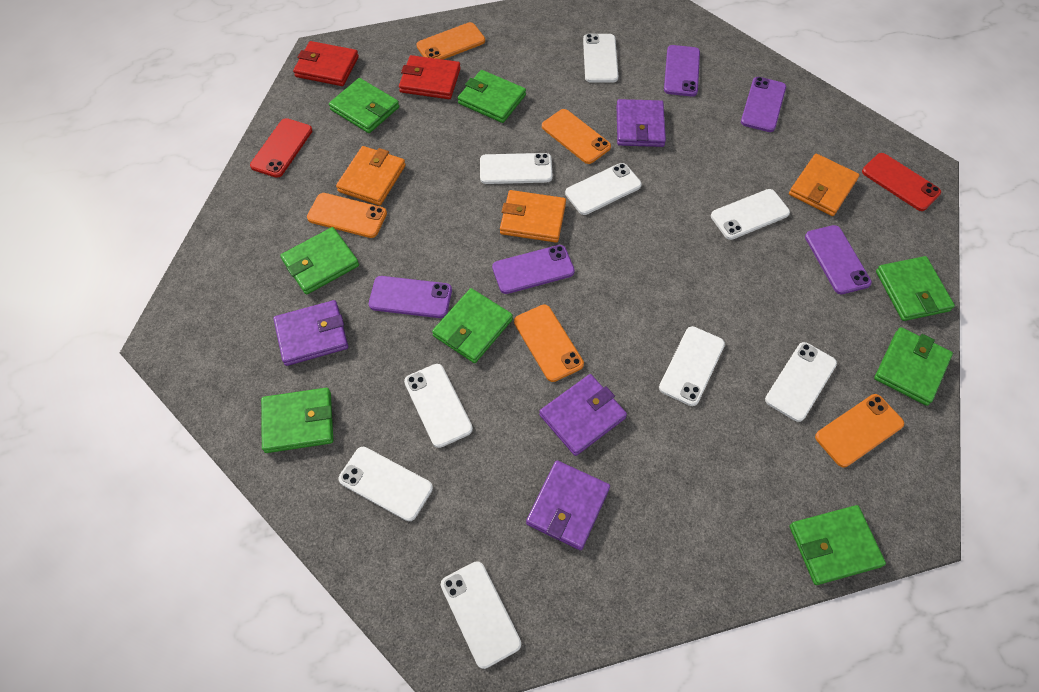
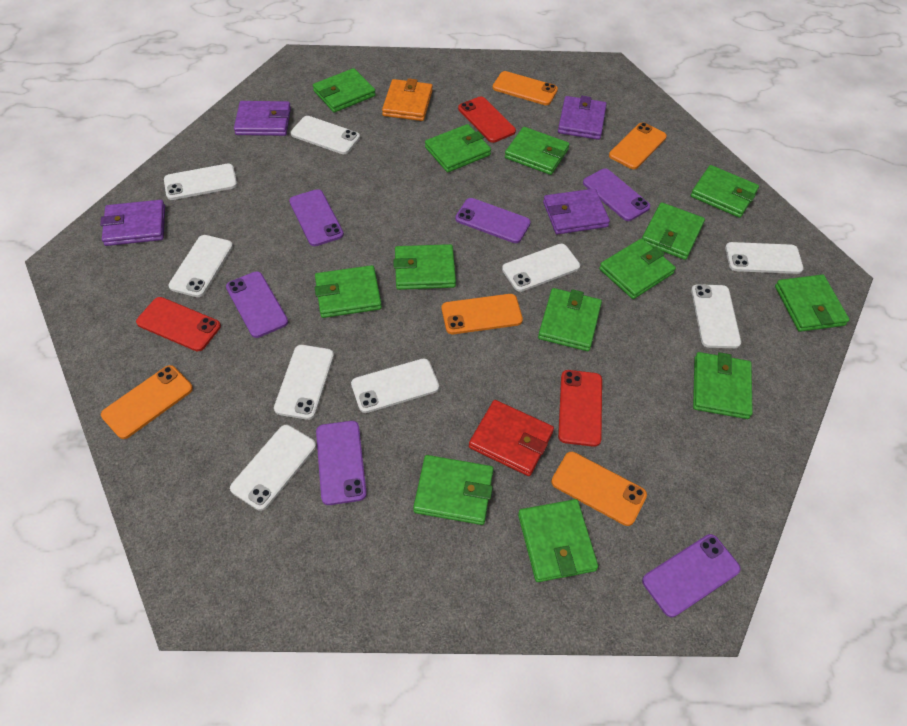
green wallet: [261,388,333,453] [280,227,359,295] [329,78,399,133] [432,288,513,363] [458,70,526,123] [790,505,886,585] [874,327,953,406] [876,256,955,321] = 8 -> [313,68,376,113] [315,265,382,318] [393,244,456,290] [413,455,494,525] [425,124,491,173] [505,127,569,175] [518,499,598,582] [538,288,602,351] [599,238,676,299] [642,202,705,260] [691,165,759,218] [693,352,753,419] [775,274,850,332] = 13
orange wallet: [336,146,406,206] [500,190,566,243] [789,154,859,216] = 3 -> [382,78,433,121] = 1
purple phone: [369,276,452,318] [492,245,575,294] [664,45,700,97] [741,77,786,132] [805,225,872,294] = 5 -> [226,271,288,338] [289,189,344,246] [316,421,367,505] [455,198,531,243] [583,169,650,221] [642,534,741,617] = 6
red phone: [250,118,312,178] [862,153,941,211] = 2 -> [136,297,221,351] [458,96,516,143] [558,370,602,447] = 3
red wallet: [293,41,359,86] [399,55,461,99] = 2 -> [469,400,554,476] = 1

